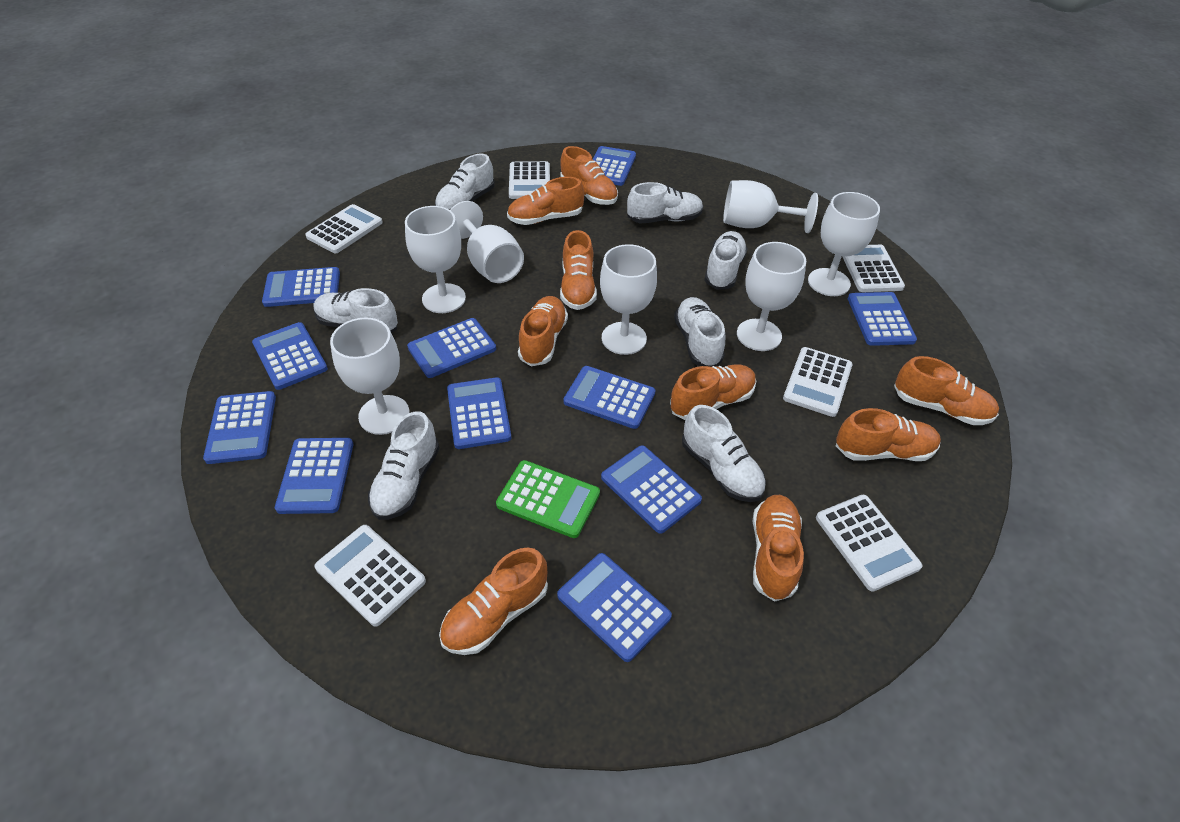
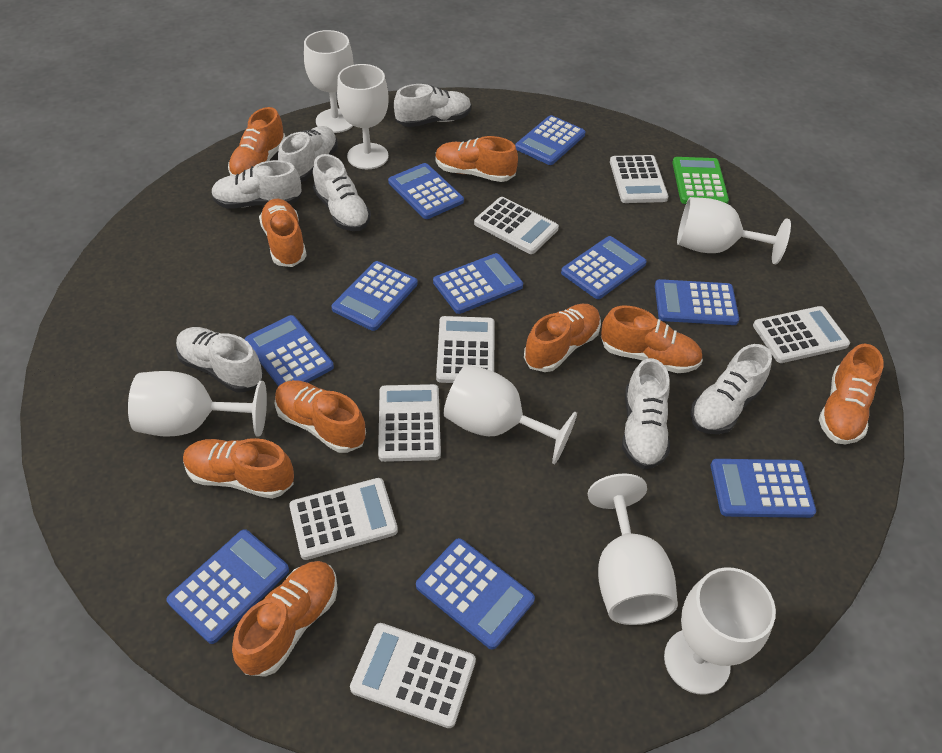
blue calculator: [203,391,276,464] [252,322,328,390] [262,267,340,307] [275,438,353,514] [407,318,496,378] [447,377,511,449] [557,553,672,662] [564,366,655,429] [593,146,636,186] [601,445,702,534] [848,292,917,346] = 11 -> [167,529,289,644] [245,315,334,387] [331,261,418,331] [388,163,464,219] [416,538,535,650] [433,253,523,314] [515,115,585,165] [561,236,647,299] [655,279,739,325] [711,459,816,518] = 10
white calculator: [305,204,383,253] [314,525,426,627] [509,161,550,199] [783,347,853,417] [816,495,922,592] [842,245,905,292] = 6 -> [289,478,398,560] [350,623,476,728] [378,384,441,462] [436,316,495,383] [474,197,559,254] [610,155,668,203] [753,306,850,363] = 7

